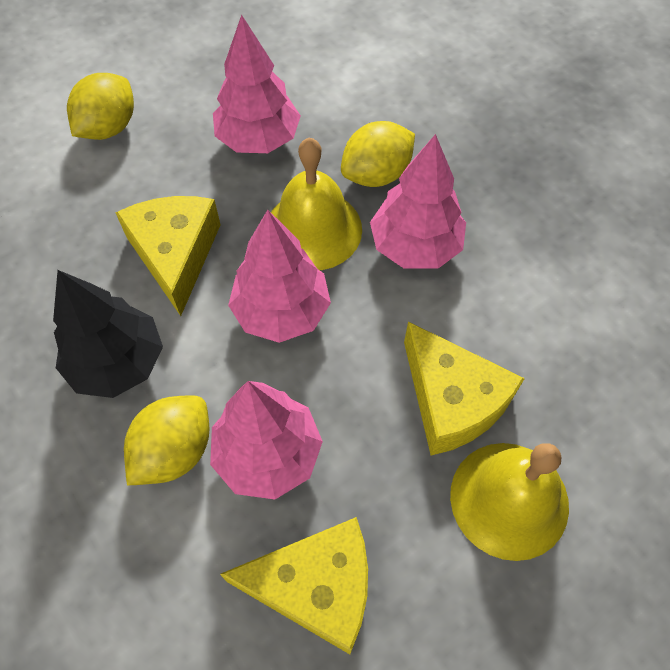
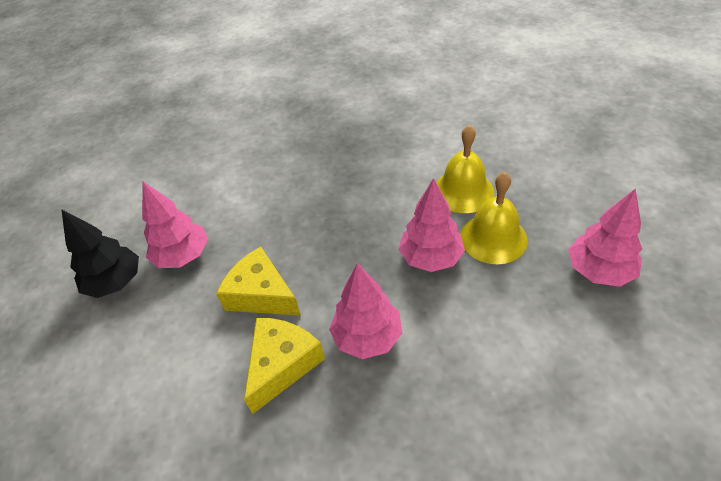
yellow cheese: [115,196,221,316] [220,517,368,654] [404,322,525,455] = 3 -> [216,247,301,316] [244,318,325,414] = 2
yellow lemon: [67,73,134,140] [124,396,209,485] [341,121,415,187] = 3 -> none = 0

